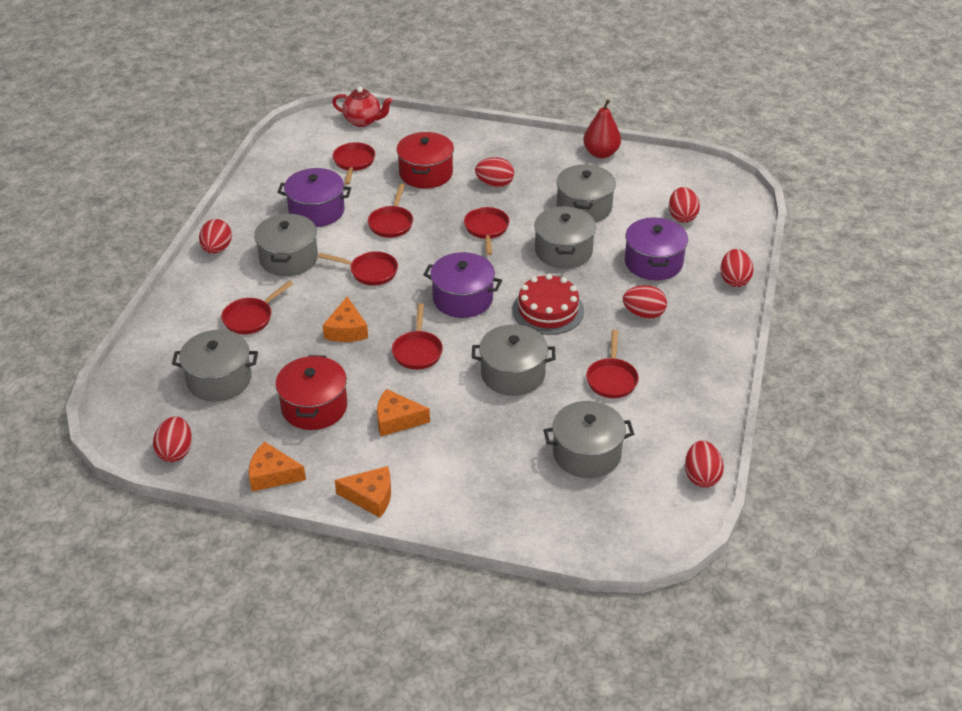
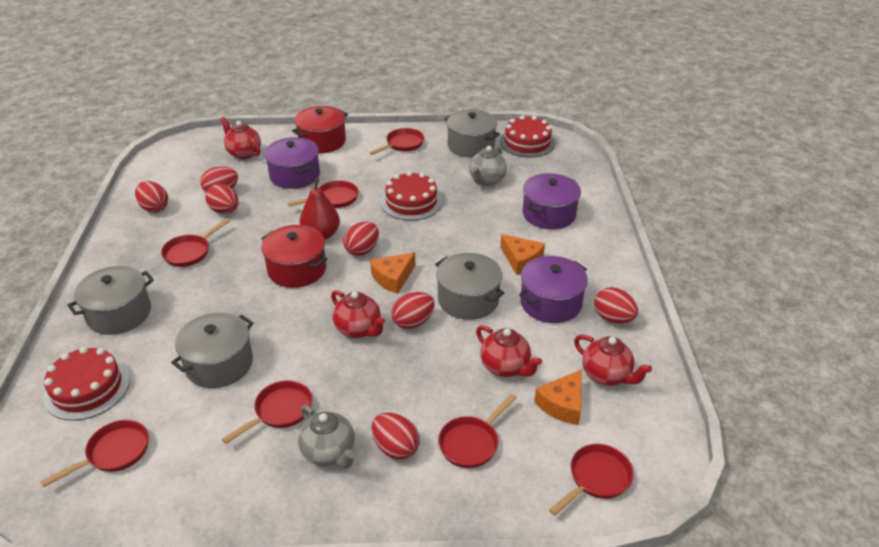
grey pot: [172,330,258,401] [254,214,318,276] [472,324,555,396] [534,206,596,269] [544,401,634,478] [556,164,616,222] = 6 -> [68,266,154,335] [171,312,254,388] [435,253,505,320] [444,110,500,158] = 4
grey teapot: none = 0 -> [298,405,355,468] [469,146,507,186] = 2
orange cheese: [249,442,306,492] [323,297,368,342] [335,466,391,518] [377,389,430,436] = 4 -> [370,252,416,294] [500,234,545,275] [534,369,582,425] = 3
red cake: [512,274,584,335] = 1 -> [43,347,130,421] [381,171,442,221] [500,115,556,158] = 3
red teapot: [332,87,392,127] = 1 -> [220,117,261,159] [331,290,385,338] [476,325,542,377] [574,335,652,386] = 4

